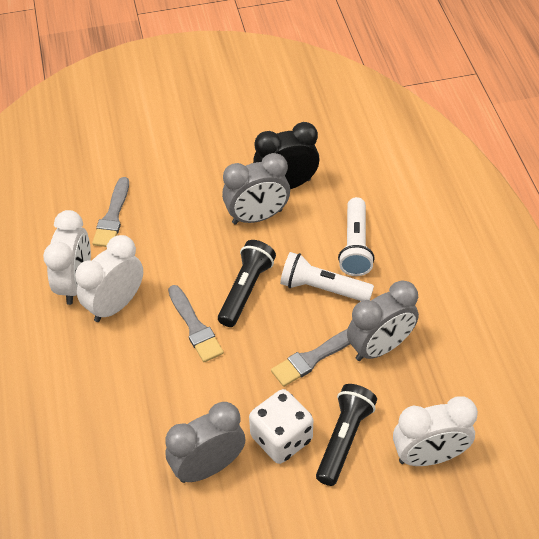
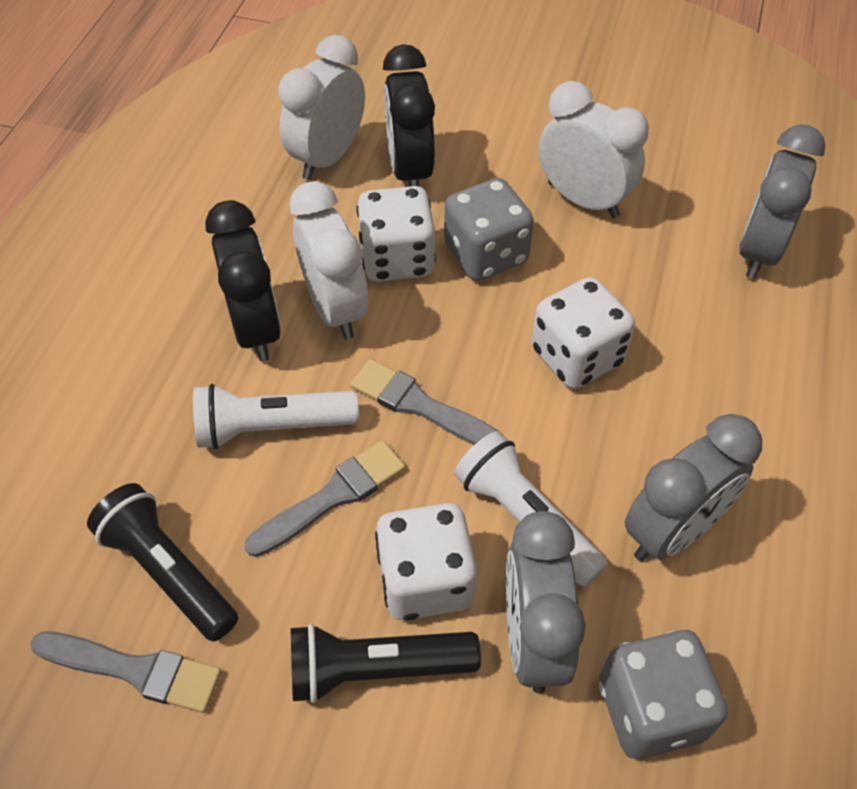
black clock: [253,122,319,189] = 1 -> [205,200,281,362] [383,44,435,187] = 2
grey dice: none = 0 -> [444,178,534,281] [599,630,728,759] = 2
white dice: [249,389,313,464] = 1 -> [356,186,436,282] [375,503,477,621] [532,277,635,389] = 3

